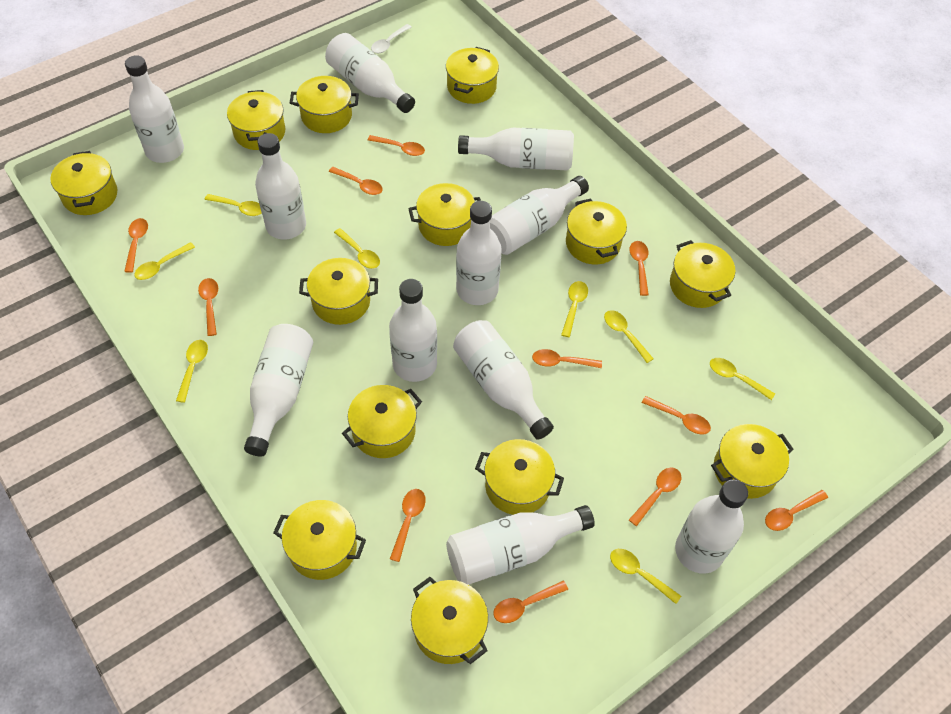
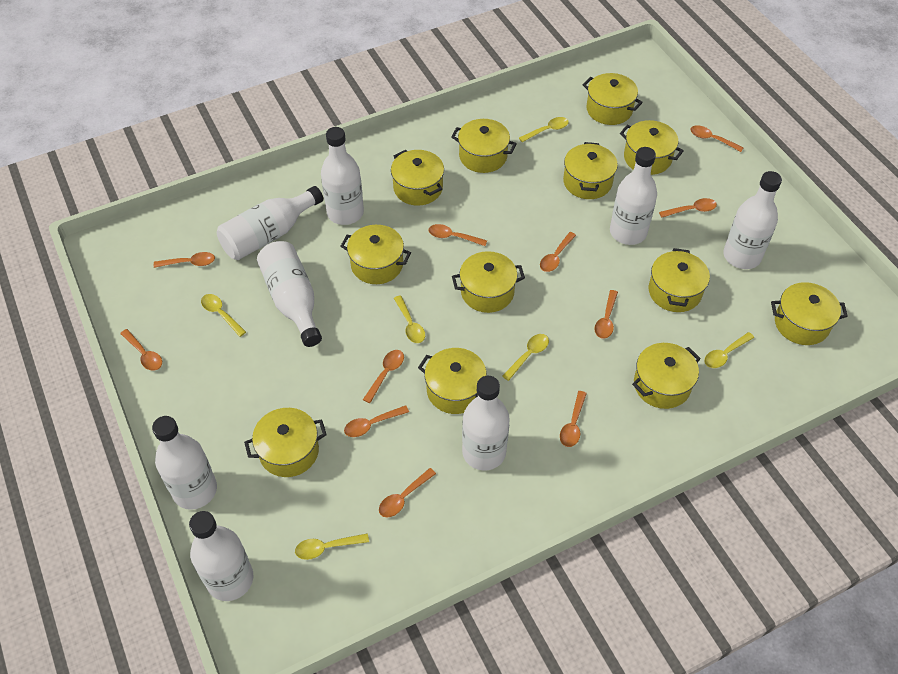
white bottle: [125,55,184,163] [244,324,313,457] [255,133,306,240] [325,33,415,113] [389,279,437,382] [446,505,595,585] [453,320,554,440] [456,201,502,305] [458,128,574,171] [490,176,589,255] [675,479,748,574] = 11 -> [152,416,217,510] [189,511,253,601] [217,186,323,260] [257,241,322,347] [321,127,364,225] [462,376,510,470] [610,147,657,245] [723,171,782,269] = 8
white spoon: [371,24,412,53] = 1 -> none = 0
yellow pot: [50,151,117,215] [227,90,286,150] [273,500,366,580] [290,76,359,133] [299,258,378,325] [342,385,422,458] [408,183,481,246] [411,577,488,664] [446,47,499,104] [475,439,564,515] [566,198,627,264] [670,240,735,308] [711,424,794,499] = 13 -> [244,408,327,477] [340,225,411,284] [391,150,444,206] [418,348,487,414] [451,119,517,173] [452,251,525,313] [563,142,618,199] [583,73,643,125] [620,120,684,175] [632,343,701,409] [649,248,710,312] [771,282,848,345] = 12
yellow spoon: [134,242,195,280] [176,340,208,403] [205,194,262,216] [334,228,380,269] [561,281,588,337] [604,310,654,363] [610,549,681,604] [710,358,775,400] = 8 -> [201,294,246,337] [295,533,369,560] [394,295,425,343] [502,334,549,381] [519,117,569,142] [704,332,754,368] = 6

